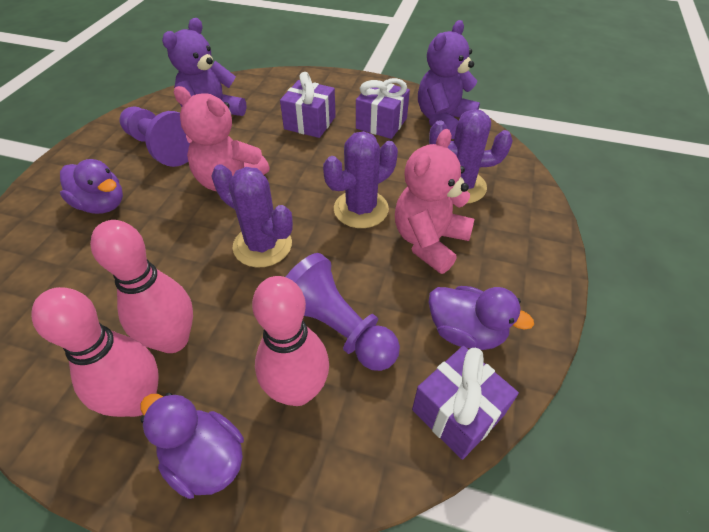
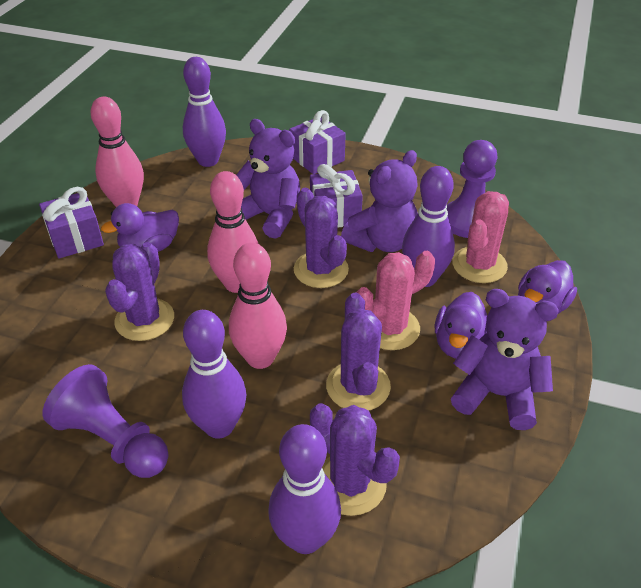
pink cactus: none = 0 -> [356,251,435,350] [452,191,509,283] = 2
pink teddy bear: [174,86,270,191] [395,129,474,274] = 2 -> none = 0
purple bowling pin: none = 0 -> [182,310,247,439] [183,57,226,167] [268,424,341,554] [402,166,455,287] = 4
purple cactus: [211,164,293,268] [323,131,398,228] [429,109,513,204] = 3 -> [105,242,174,341] [294,188,349,288] [310,403,400,516] [326,293,391,411] = 4
purple teddy bear: [162,18,246,116] [418,20,480,139] = 2 -> [236,119,300,239] [341,150,418,252] [451,289,559,430] = 3

